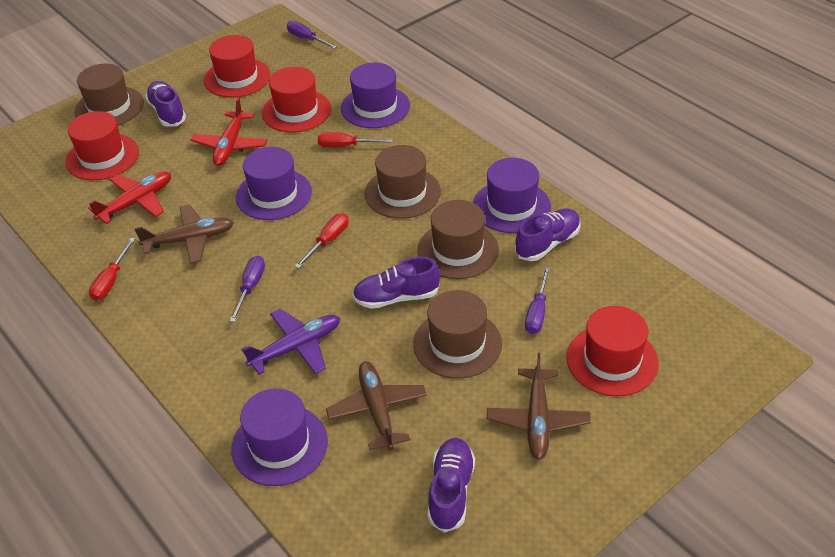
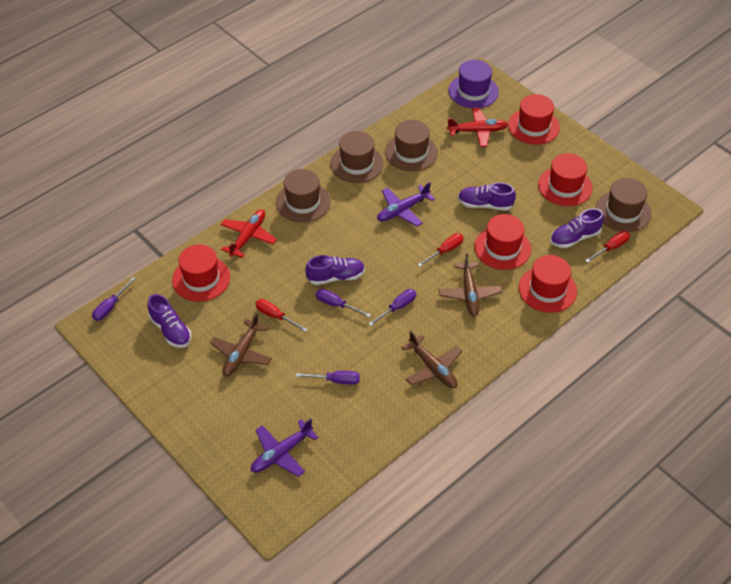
purple hat: [231,388,328,486] [236,147,312,220] [341,63,410,128] [473,158,551,233] = 4 -> [448,60,499,108] = 1
purple plane: [241,309,340,375] = 1 -> [251,419,319,477] [377,182,435,227] = 2
purple screwdriver: [230,256,265,322] [287,21,337,49] [525,266,550,334] = 3 -> [92,277,136,321] [296,371,360,385] [316,289,371,317] [369,289,416,326] = 4
red hat: [65,111,139,180] [204,35,270,98] [262,67,331,133] [567,306,659,397] = 4 -> [172,244,230,302] [475,214,531,270] [508,94,560,145] [519,255,577,313] [538,153,593,206] = 5

